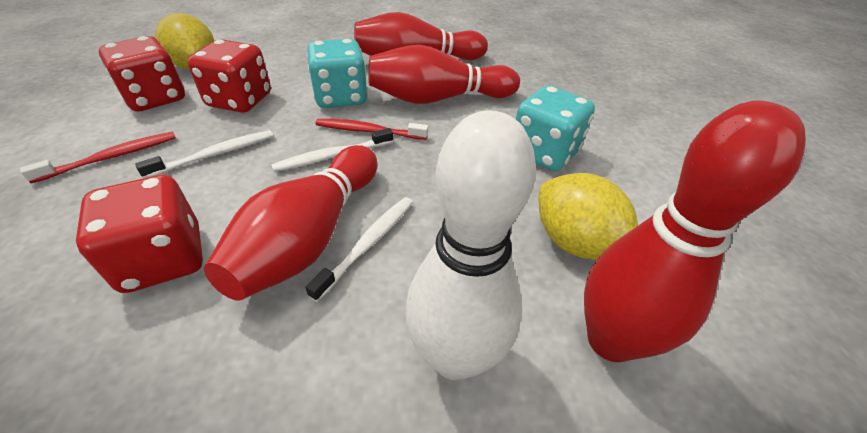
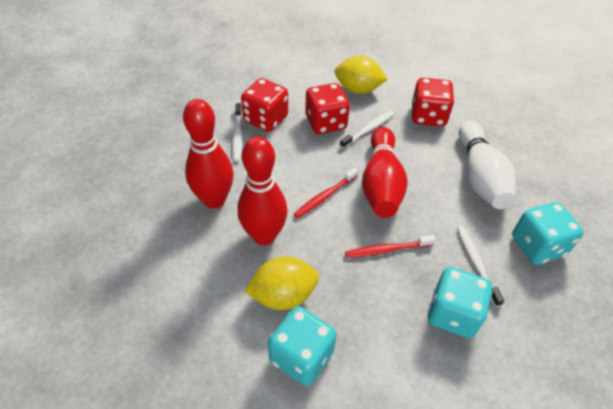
red bowling pin: [204,145,377,301] [354,12,488,60] [368,45,520,104] [584,100,806,362] = 4 -> [183,99,234,209] [237,137,287,245] [362,127,408,218] = 3
turquoise dice: [307,39,368,108] [516,85,595,171] = 2 -> [268,306,337,386] [428,267,492,338] [512,202,584,265] = 3

